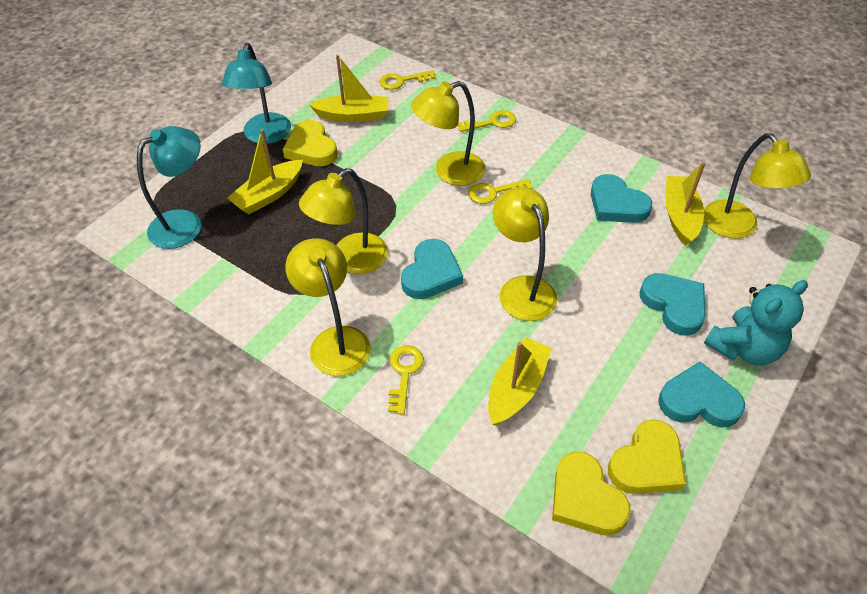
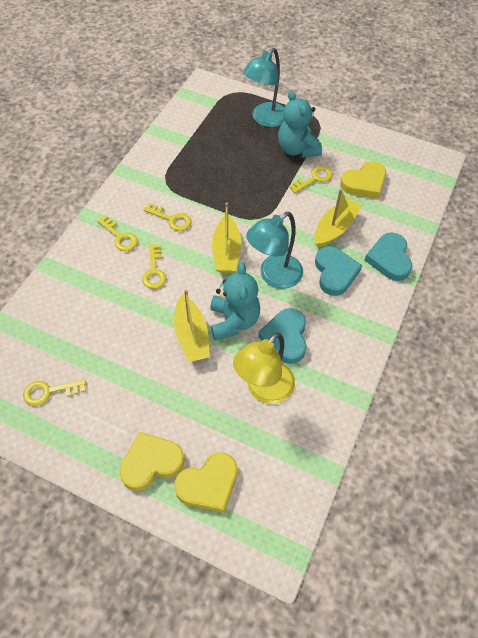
turquoise heart: [401,239,463,299] [591,174,652,223] [639,273,706,336] [658,361,745,428] = 4 -> [258,308,307,364] [315,246,362,296] [365,232,412,281] = 3
turquoise teddy bear: [704,280,808,366] = 1 -> [210,262,260,341] [278,90,322,158] = 2
yellow boat: [227,129,303,214] [309,55,389,122] [488,337,552,426] [666,162,706,245] = 4 -> [174,290,210,362] [212,202,241,273] [314,189,362,248] = 3
yellow key: [379,70,435,90] [388,345,424,415] [458,110,516,132] [468,179,533,204] = 4 -> [23,379,86,406] [97,215,138,251] [142,244,166,289] [143,203,191,231] [289,166,333,193] = 5
yellow lamp: [286,238,371,376] [299,168,388,274] [411,81,485,186] [493,187,557,321] [704,133,811,239] = 5 -> [233,332,295,404] = 1

